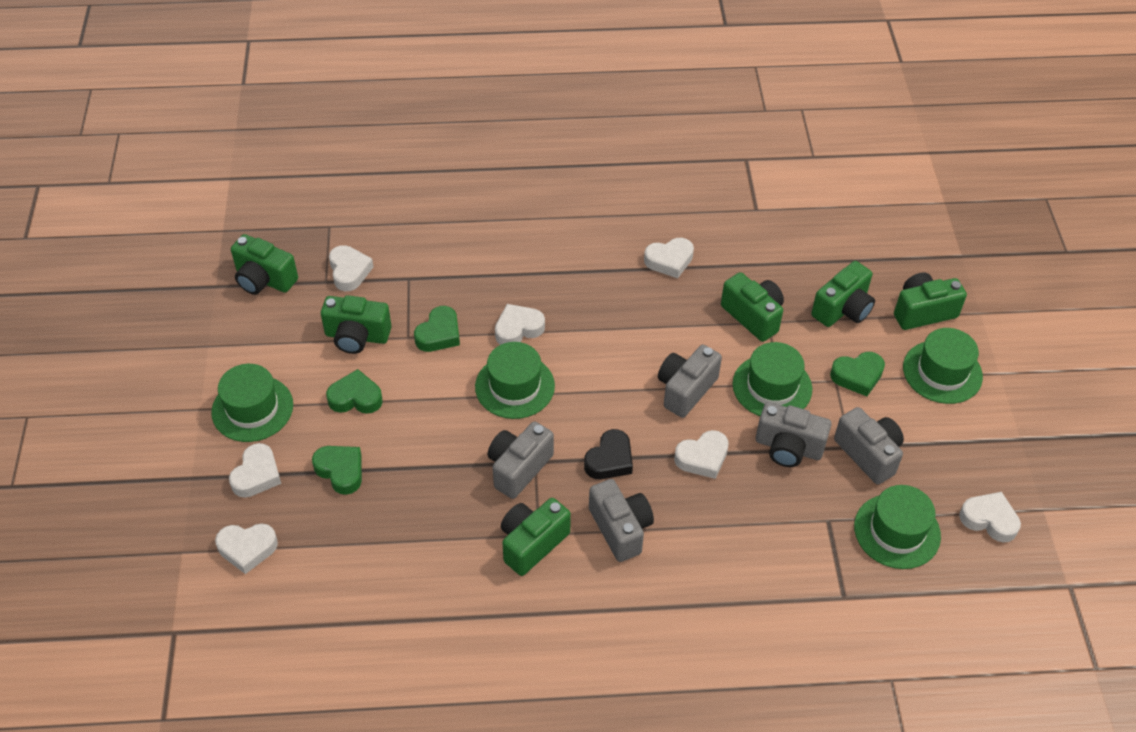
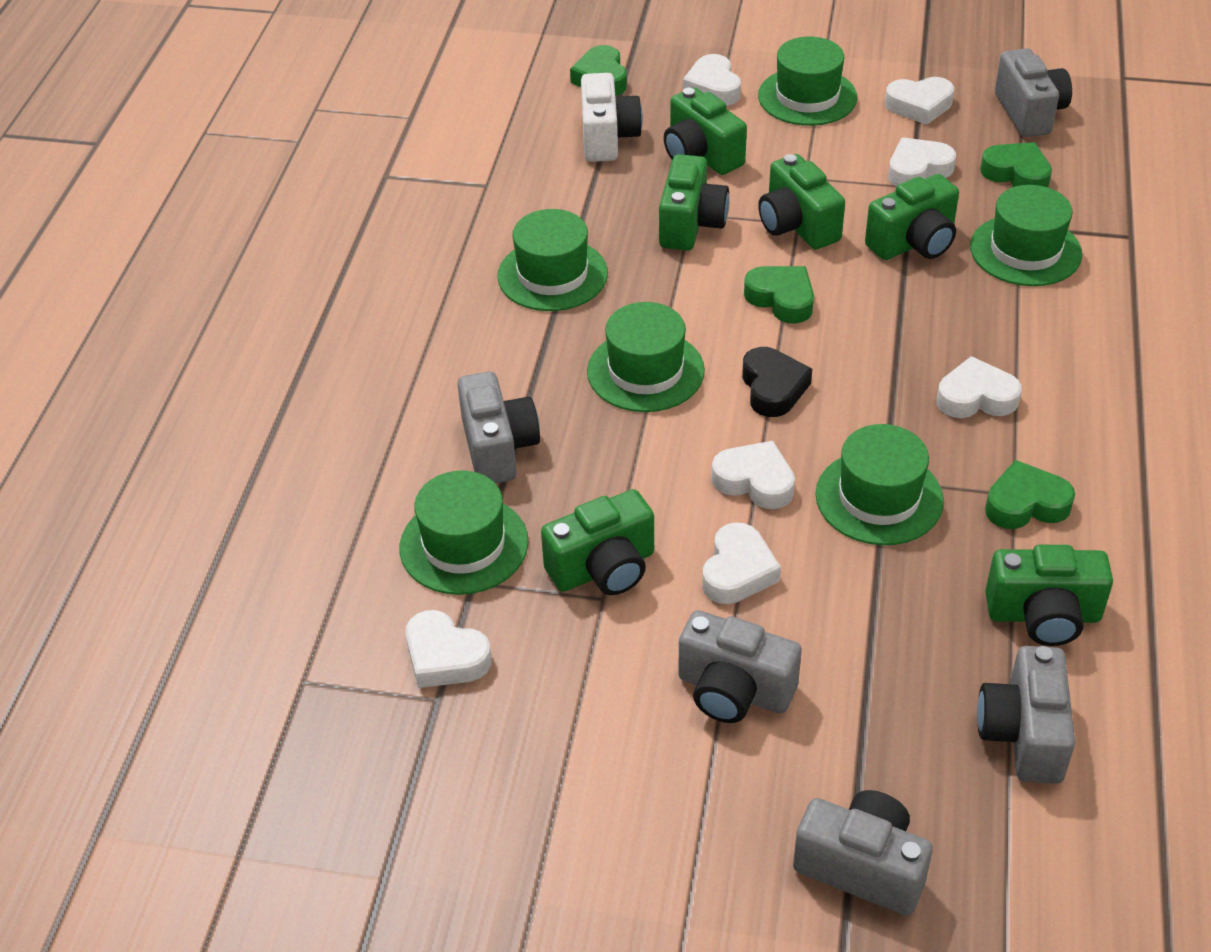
green hat: [211,364,293,442] [475,342,555,419] [733,342,812,416] [854,485,941,569] [903,328,983,404] = 5 -> [400,470,529,595] [497,209,608,311] [587,302,705,412] [758,37,857,126] [816,424,944,545] [970,185,1082,286] = 6
white camera: none = 0 -> [581,73,643,162] = 1

